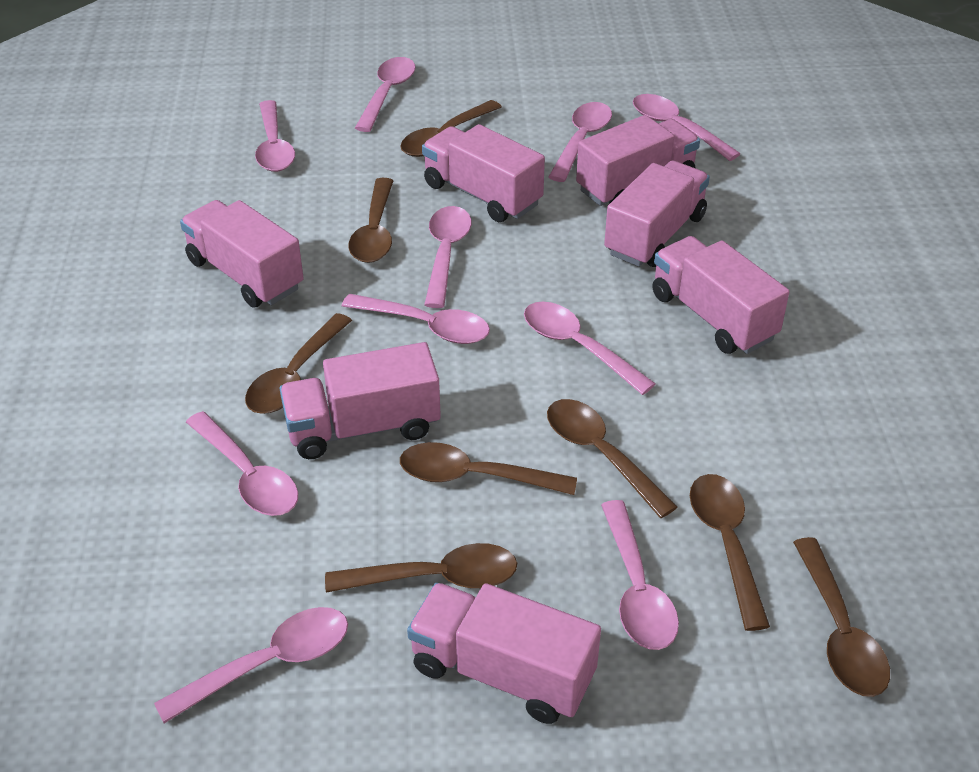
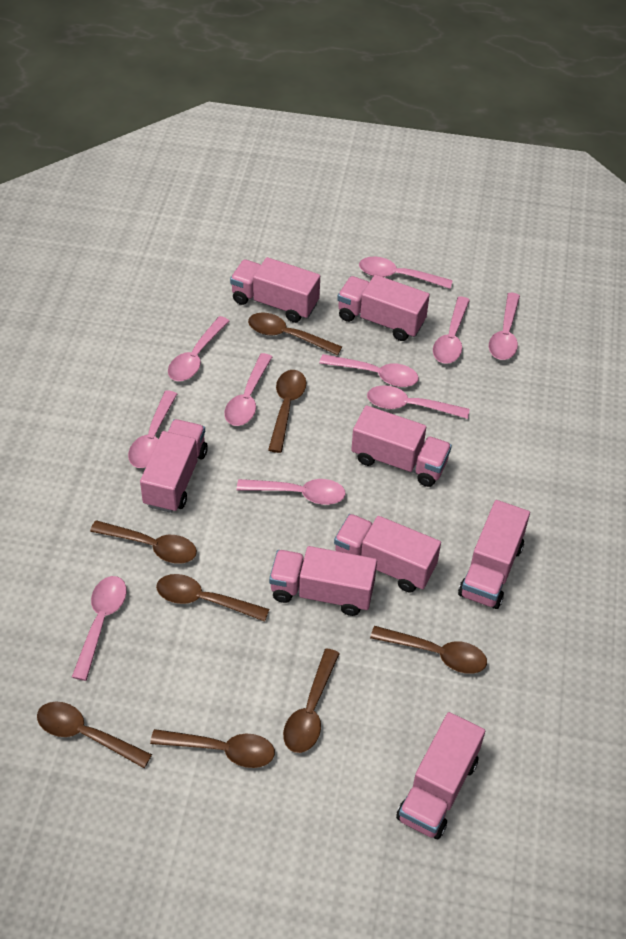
pink truck: [180,200,304,308] [280,342,441,459] [407,583,601,724] [422,124,545,222] [576,115,700,206] [604,161,710,267] [652,236,789,354] = 7 -> [140,419,208,513] [230,257,320,323] [269,546,377,616] [334,514,441,592] [337,275,430,341] [351,405,452,487] [396,712,485,839] [458,500,530,609] = 8

